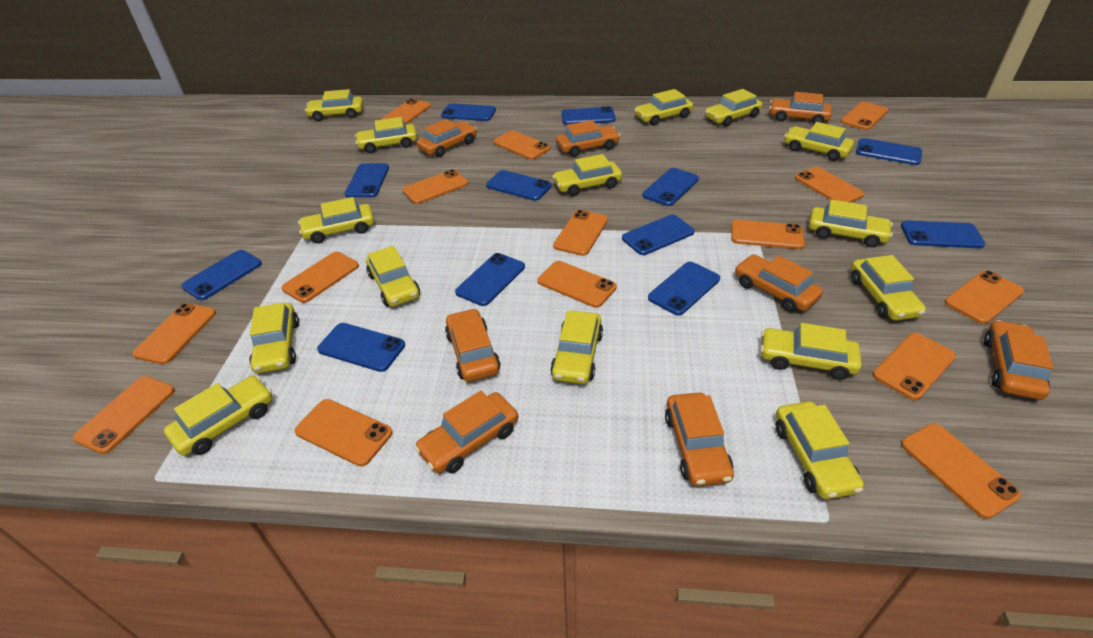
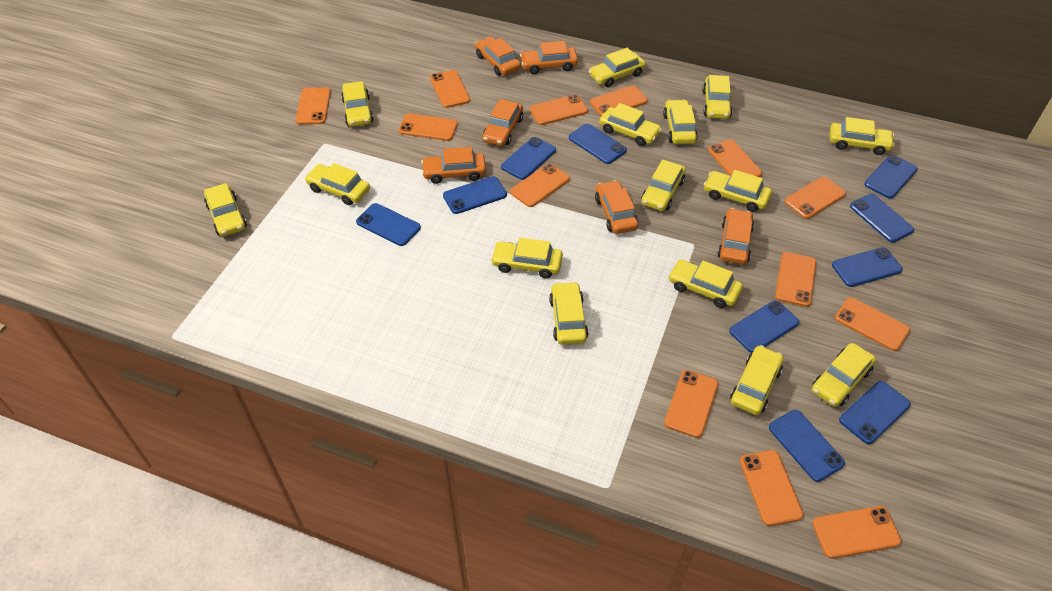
blue phone: [181,250,262,300] [317,323,405,372] [344,163,389,198] [441,103,496,121] [455,253,525,306] [486,170,551,201] [561,106,616,125] [622,215,695,255] [642,168,699,206] [648,262,720,316] [856,138,922,165] [901,221,985,248] = 12 -> [356,203,421,246] [443,176,507,214] [501,137,556,180] [569,124,627,164] [729,301,799,353] [769,410,845,482] [832,247,903,287] [839,381,911,444] [850,194,914,243] [864,155,918,199] = 10
orange car: [415,391,518,473] [417,119,477,157] [445,308,500,382] [556,120,620,157] [665,392,734,486] [735,254,823,312] [769,92,832,124] [984,320,1053,400] = 8 -> [421,147,486,184] [475,37,521,76] [482,99,523,146] [520,41,578,74] [595,180,638,234] [717,208,754,265] = 6
orange phone: [73,376,175,454] [132,303,216,364] [281,252,359,303] [294,399,393,467] [382,99,431,124] [403,169,468,204] [493,130,550,160] [537,261,617,308] [553,210,608,256] [731,220,805,249] [795,167,864,203] [840,101,889,130] [873,333,956,400] [901,423,1021,519] [945,270,1024,324] = 15 -> [295,87,331,124] [399,113,458,141] [430,70,470,108] [510,163,570,207] [530,95,588,125] [590,85,648,116] [664,370,718,438] [708,139,762,177] [740,450,804,526] [775,252,816,307] [785,177,846,219] [812,506,901,559] [835,297,910,351] = 13

